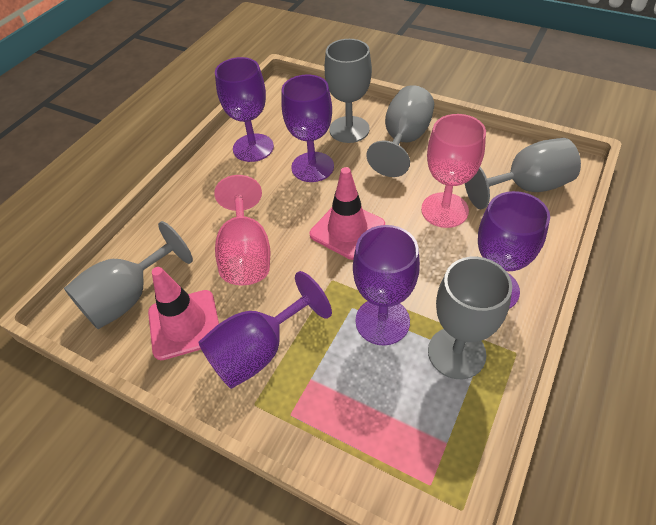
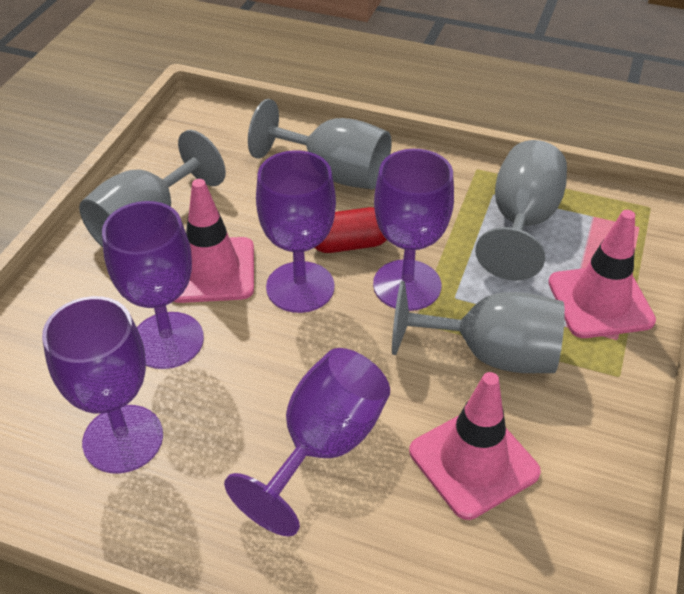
grey goblet: [64,221,193,329] [324,39,372,143] [366,85,434,177] [428,257,512,379] [465,138,581,209] = 5 -> [79,130,226,247] [248,99,392,189] [392,281,565,373] [475,140,567,281] = 4
pink goblet: [215,175,270,285] [421,114,486,228] = 2 -> none = 0
pink traffic cone: [148,267,219,360] [310,167,385,260] = 2 -> [173,179,254,303] [409,372,541,520] [548,210,656,338] = 3
red capsule: none = 0 -> [315,207,387,253] = 1

